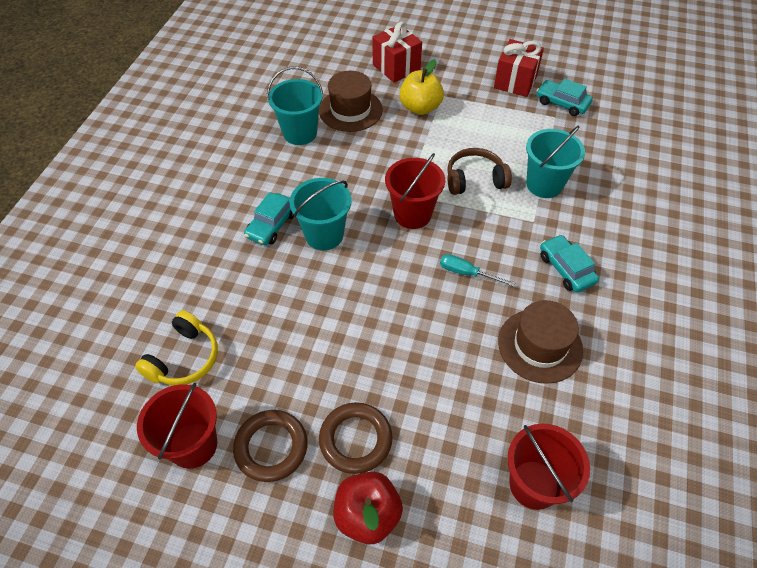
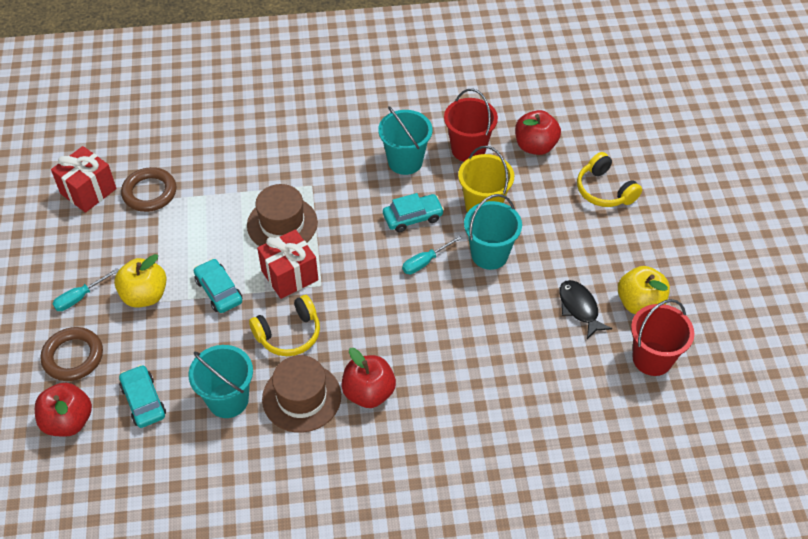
black fish: none = 0 -> [559,280,612,339] = 1
brown headphones: [447,148,512,195] = 1 -> none = 0
red apple: [334,472,403,544] = 1 -> [35,383,92,437] [341,348,396,408] [515,110,561,155] = 3
red bucket: [137,383,217,469] [385,153,445,229] [507,423,590,510] = 3 -> [444,88,498,162] [631,299,694,376] = 2
turquoise screwdriver: [440,254,515,287] = 1 -> [53,268,119,311] [402,235,462,274] = 2
yellow apple: [399,59,444,115] = 1 -> [114,254,167,308] [618,266,670,314] = 2
yellow bucket: none = 0 -> [458,146,514,212] = 1
yellow headphones: [135,311,218,385] = 1 -> [249,295,320,356] [577,152,642,207] = 2

